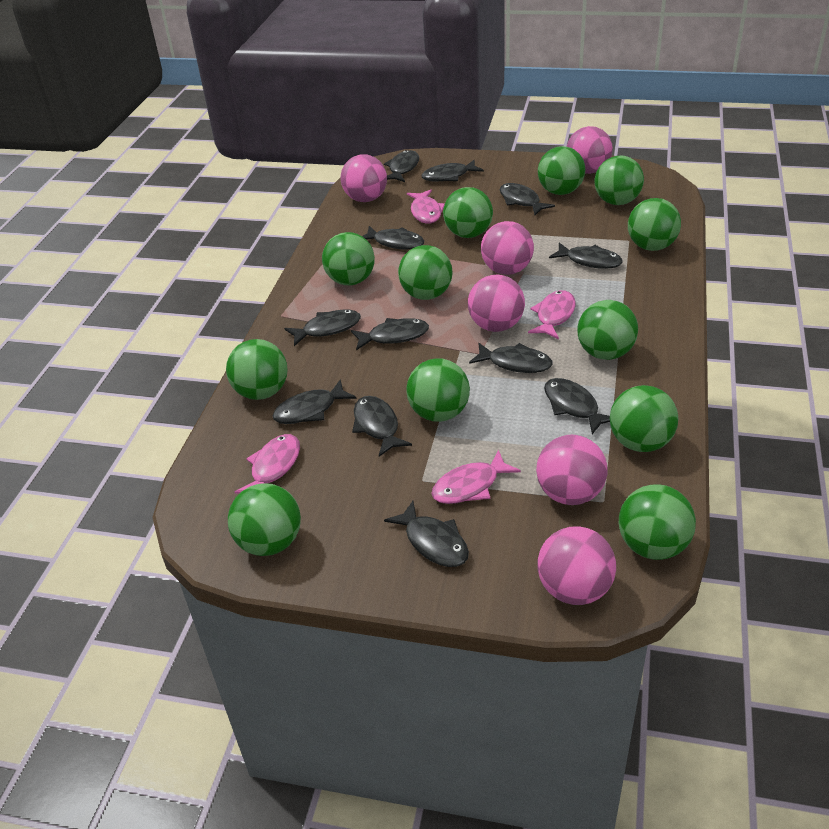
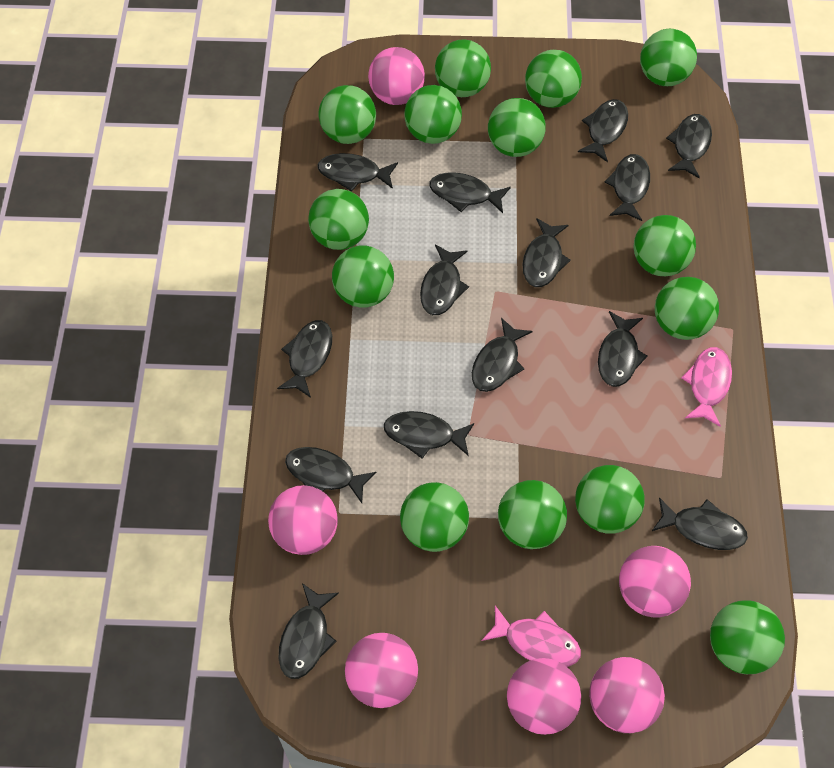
black fish: [273,379,357,424] [284,310,361,346] [351,318,429,350] [352,396,412,456] [362,226,424,250] [384,150,419,182] [384,501,469,567] [421,160,484,182] [469,343,553,373] [500,183,555,215] [544,378,610,434] [549,243,623,269] = 12 -> [277,320,332,398] [279,583,339,679] [285,447,377,503] [317,153,398,192] [384,411,474,459] [420,244,469,315] [429,173,511,213] [472,318,532,392] [523,218,571,287] [578,99,628,162] [598,311,648,387] [605,154,650,221] [652,497,748,550] [666,114,712,178] = 14
green ball: [226,339,288,400] [228,483,301,556] [322,232,375,285] [398,245,453,300] [406,358,470,422] [443,187,493,238] [538,146,585,195] [577,300,638,360] [594,155,644,205] [610,385,678,452] [619,484,696,560] [628,198,681,251] = 12 -> [308,189,369,250] [318,85,376,144] [332,245,394,308] [400,482,469,552] [404,85,462,144] [435,39,491,97] [488,98,546,157] [498,480,567,549] [525,50,582,108] [575,465,645,534] [634,215,696,276] [640,29,697,86] [655,277,719,340] [710,600,785,674] = 14
pink fish: [235,434,300,494] [407,190,445,224] [431,450,521,504] [528,290,576,339] = 4 -> [482,606,581,667] [681,347,732,427] = 2

